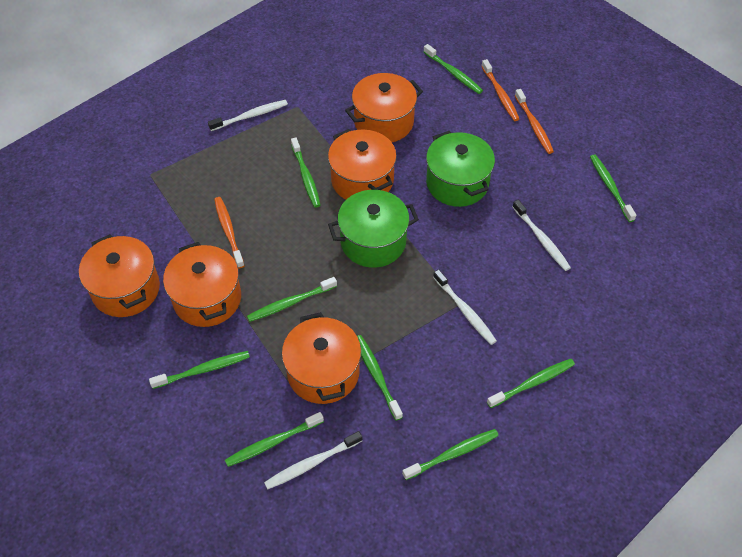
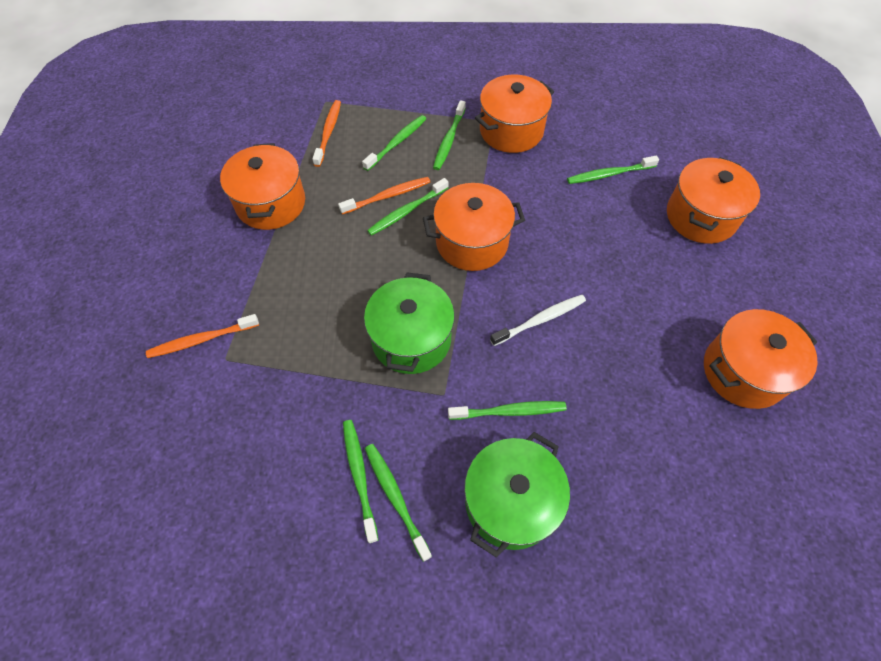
green toothbrush: [149,351,250,389] [225,412,324,467] [247,277,337,322] [291,137,321,208] [357,335,403,421] [402,429,499,480] [424,44,483,94] [487,359,575,408] [590,154,637,222] = 9 -> [343,420,378,543] [362,115,426,171] [365,444,432,562] [367,178,448,236] [433,100,466,170] [448,401,567,420] [567,156,659,184] = 7
white toothbrush: [208,100,288,131] [264,431,362,489] [433,269,497,345] [513,200,571,271] = 4 -> [490,295,586,346] = 1

